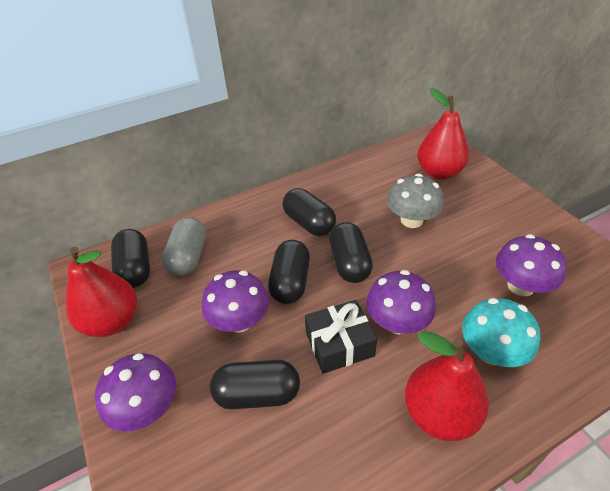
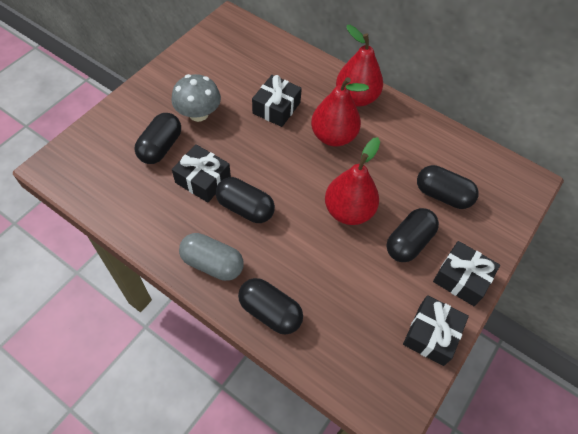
black gift: [305,300,377,374] = 1 -> [172,144,231,203] [252,75,302,127] [403,295,469,366] [433,241,500,306] = 4
purple mushroom: [95,353,176,432] [202,270,269,333] [366,270,436,334] [496,234,567,296] = 4 -> none = 0
turquoise mushroom: [462,298,540,367] = 1 -> none = 0

